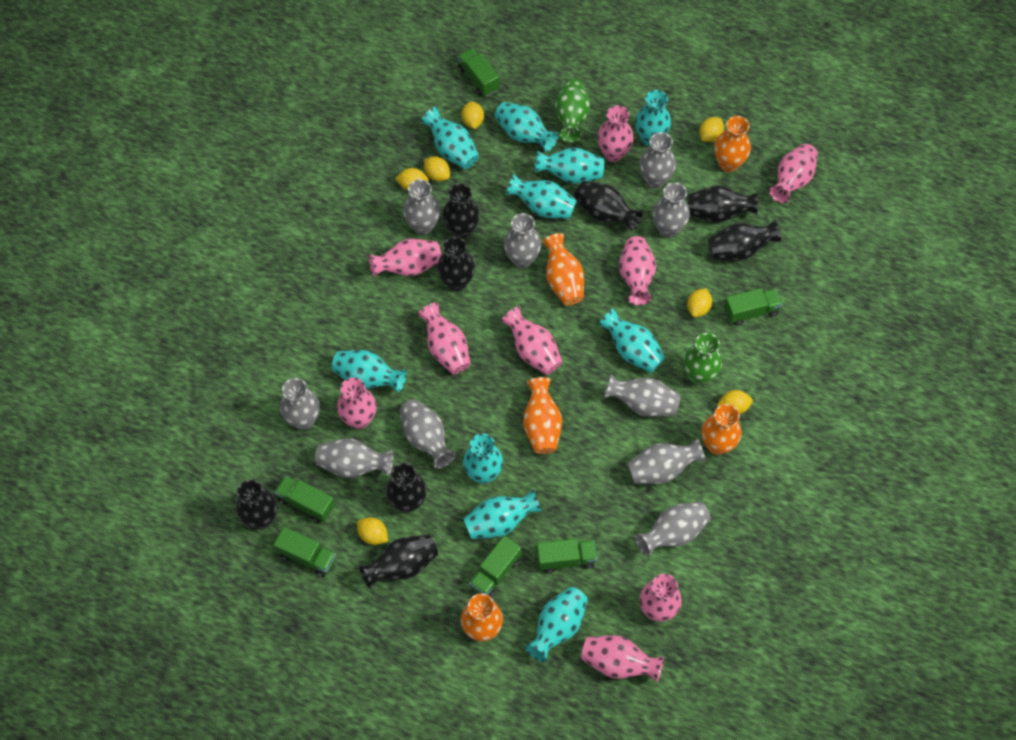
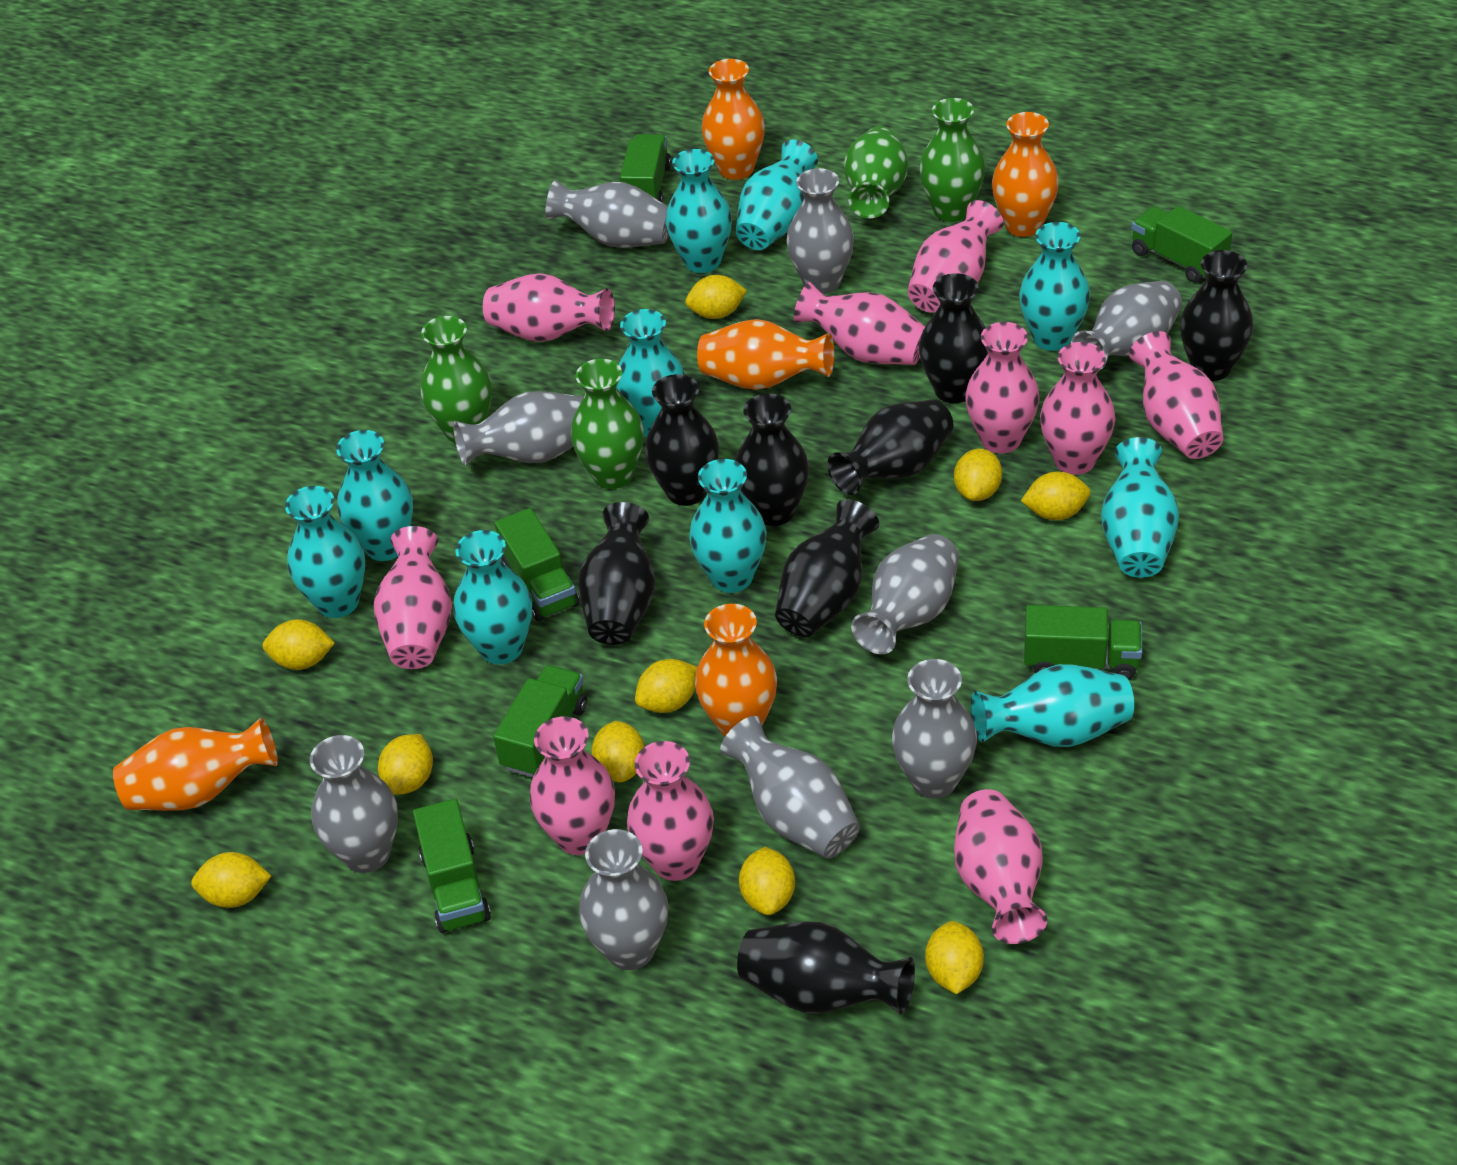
green vase: [555,79,590,142] [683,333,722,385] = 2 -> [421,316,492,443] [571,359,644,489] [844,126,908,218] [919,98,985,222] = 4
grey vase: [280,378,320,430] [315,438,393,478] [399,399,456,469] [403,179,440,235] [504,213,541,268] [604,374,681,417] [627,438,706,484] [635,501,711,557] [639,132,676,188] [653,182,690,238] = 10 -> [310,735,398,873] [454,391,584,465] [545,180,669,248] [579,829,669,970] [720,716,860,858] [786,168,854,294] [851,534,959,654] [892,659,977,798] [1071,281,1182,370] = 9
pink vase: [337,377,377,429] [369,239,441,277] [417,302,471,374] [501,306,563,375] [581,635,664,682] [597,105,634,162] [619,236,656,305] [640,574,682,622] [769,144,818,203] = 9 -> [374,526,452,669] [483,273,615,342] [530,716,615,855] [627,741,714,881] [794,282,925,365] [907,200,1004,313] [954,789,1047,944] [965,322,1039,454] [1040,342,1115,475] [1129,331,1223,459] = 10
yellow lemon: [357,517,388,545] [395,168,429,190] [424,156,450,181] [461,101,484,129] [687,288,712,317] [699,117,724,142] [717,390,753,414] = 7 -> [191,852,271,908] [262,619,335,670] [378,734,433,795] [592,721,644,782] [635,659,697,713] [685,275,747,319] [739,847,795,915] [925,921,984,994] [954,449,1002,501] [1021,471,1091,520] = 10

